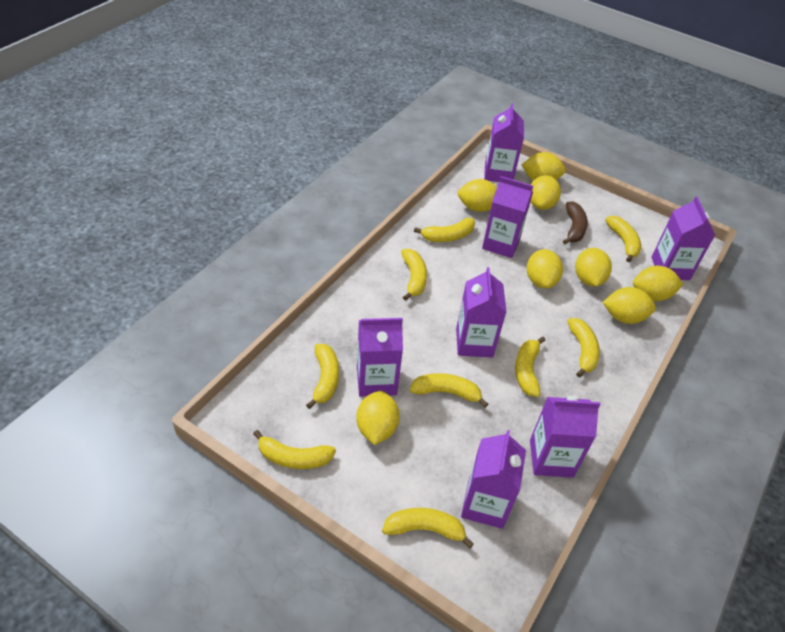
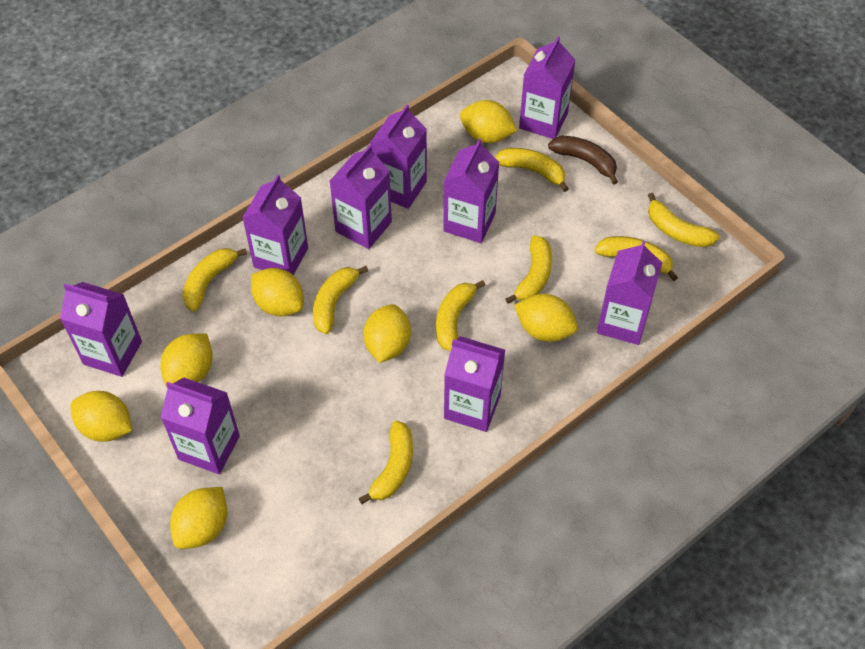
purple carton: [357,318,403,397] [456,267,507,358] [461,430,526,529] [482,176,533,258] [484,103,524,182] [530,396,600,478] [651,197,715,280] = 7 -> [60,282,142,377] [160,377,240,474] [242,174,308,275] [330,145,392,249] [370,105,427,209] [443,139,499,243] [444,336,505,432] [519,36,576,139] [597,240,662,345] = 9
yellow banana: [253,430,336,469] [306,344,339,409] [382,508,474,549] [401,249,427,301] [410,373,488,407] [414,218,475,242] [515,337,546,397] [567,318,600,378] [605,216,641,262] = 9 -> [182,248,247,312] [313,266,368,334] [359,421,413,504] [436,280,485,351] [495,148,569,192] [506,235,552,304] [595,236,678,281] [648,193,720,247] = 8
yellow lemon: [356,391,400,445] [458,179,497,212] [521,152,566,181] [527,249,563,289] [531,175,561,210] [575,248,612,286] [602,287,656,324] [633,266,683,301] = 8 -> [71,391,132,442] [160,333,213,385] [170,487,227,549] [251,268,304,317] [363,304,411,363] [460,100,518,143] [514,294,578,342] = 7

